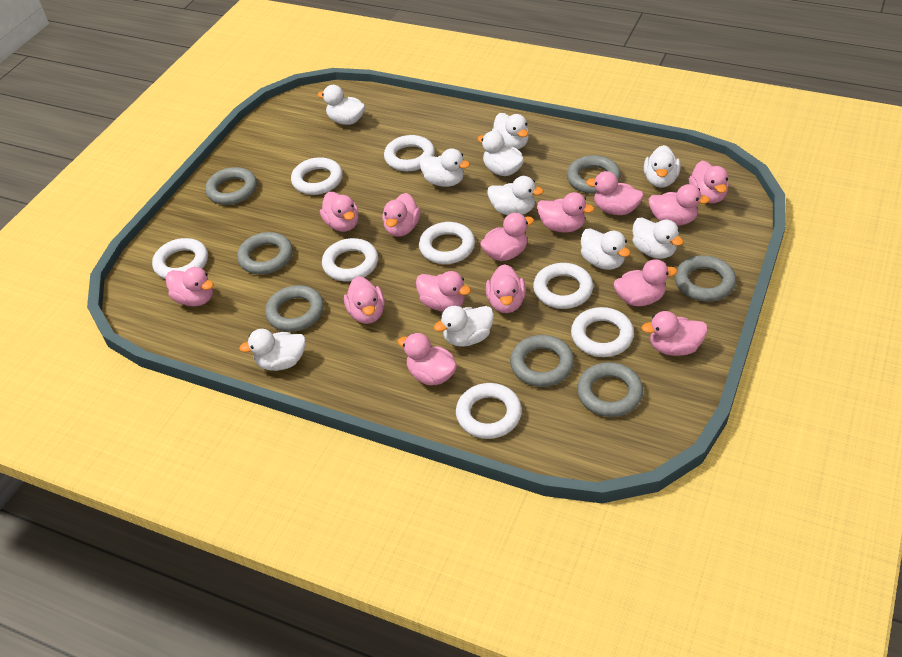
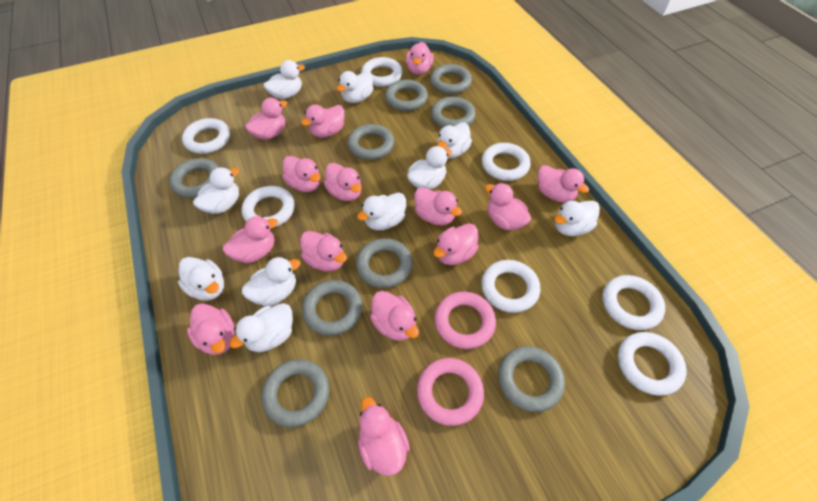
grey ring: [205,167,257,205] [237,232,293,274] [265,285,324,332] [510,335,574,387] [567,155,621,194] [577,362,643,417] [675,255,736,302] = 7 -> [169,158,219,198] [262,359,329,427] [302,280,363,336] [347,124,394,160] [356,238,413,288] [385,79,428,111] [430,64,472,94] [431,97,476,128] [498,346,565,412] = 9
pink ring: none = 0 -> [417,358,484,426] [435,292,496,349] = 2
white ring: [152,238,208,279] [291,157,343,195] [322,238,378,281] [384,135,435,171] [419,222,475,264] [456,383,522,439] [533,263,593,309] [571,307,634,357] = 8 -> [182,118,230,154] [242,186,295,228] [361,57,402,87] [481,260,540,313] [482,143,531,181] [602,275,665,330] [618,332,687,396] = 7

